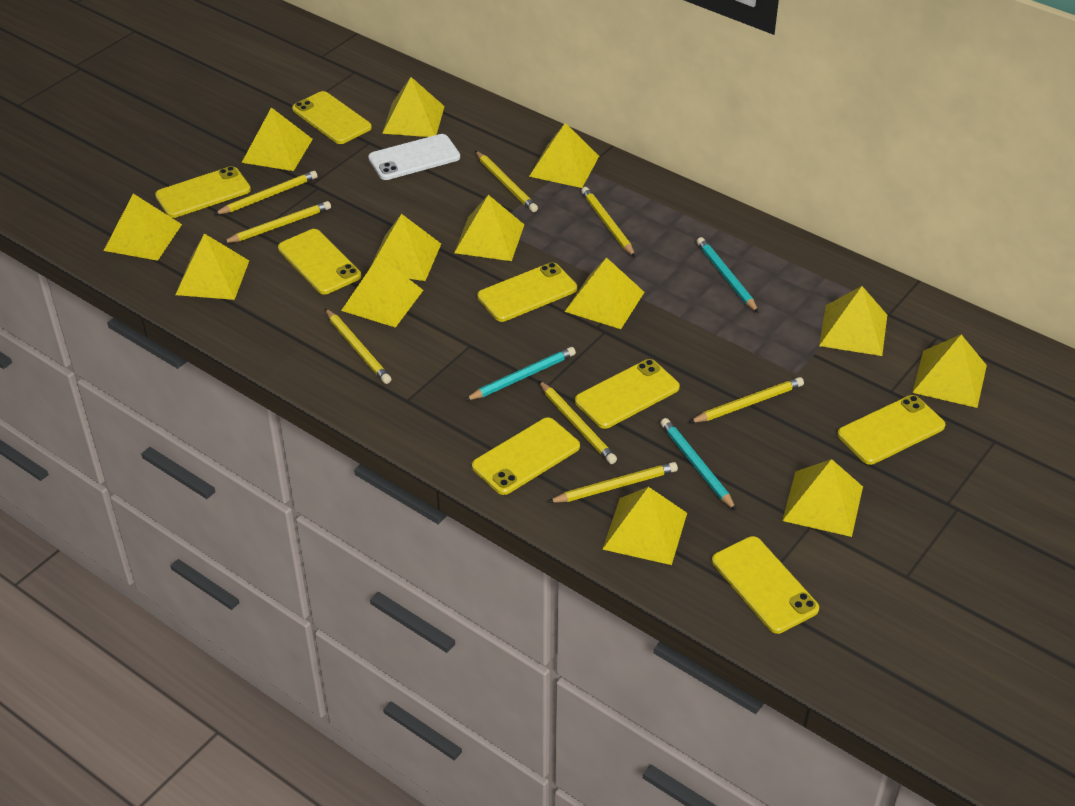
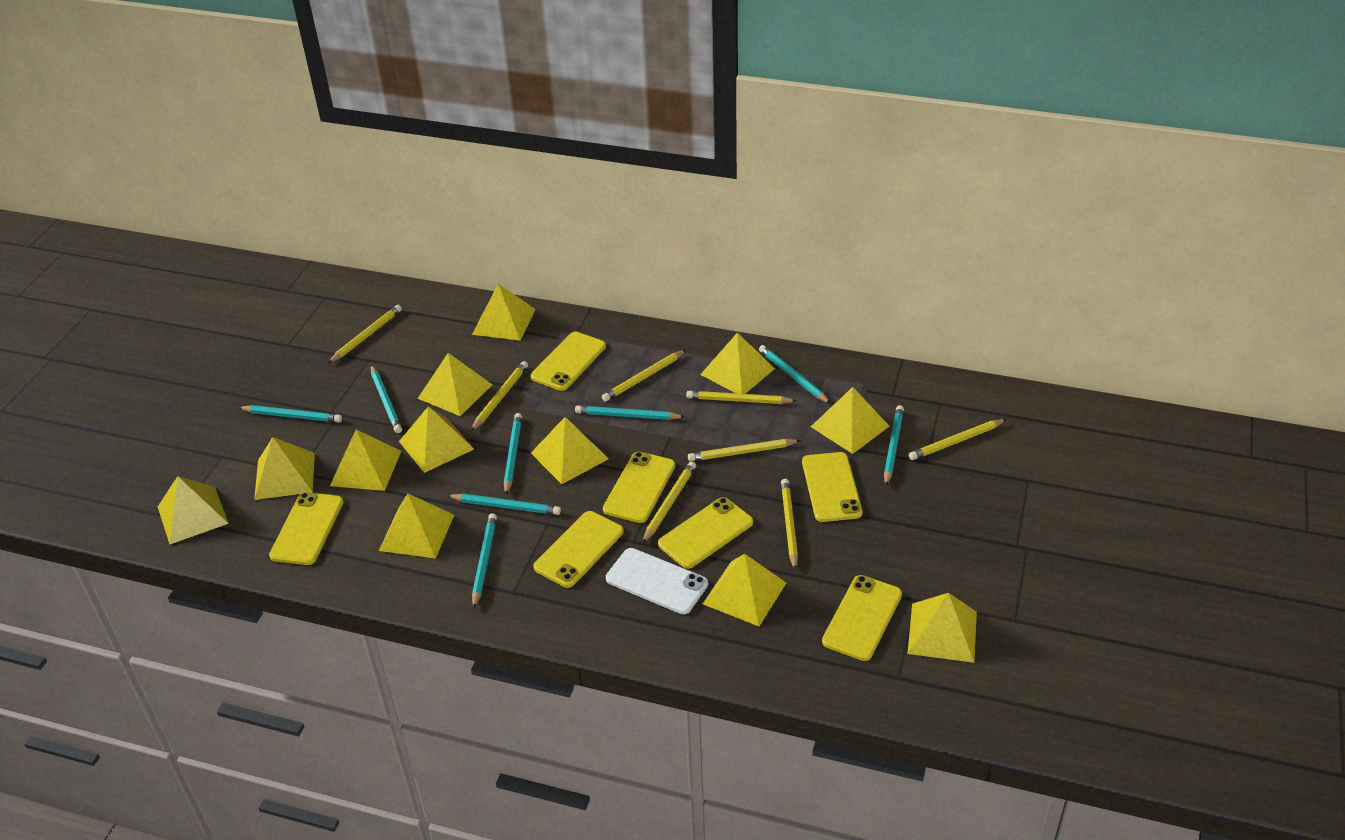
turquoise pencil: [464,347,576,401] [660,418,736,511] [697,237,759,313] = 3 -> [238,405,342,423] [371,365,402,433] [447,494,561,515] [472,513,497,609] [504,413,522,495] [575,405,685,420] [759,345,831,404] [884,405,904,486] = 8
yellow phone: [155,166,251,218] [278,229,361,295] [292,91,372,144] [472,417,580,495] [477,262,577,322] [575,359,680,429] [712,536,819,634] [837,395,946,465] = 8 -> [269,492,343,565] [531,332,606,391] [533,511,624,588] [603,452,675,523] [658,497,753,569] [802,452,863,522] [822,575,902,661] = 7
yellow pyramid: [104,194,182,261] [175,233,249,300] [242,107,313,171] [341,256,423,328] [370,214,441,281] [382,77,445,137] [454,195,524,261] [529,123,599,188] [565,257,644,329] [602,487,687,565] [782,459,863,537] [819,286,887,356] [912,334,987,408] = 13 -> [158,476,229,544] [254,437,315,500] [330,429,401,491] [379,494,454,558] [399,406,474,473] [418,353,493,416] [472,284,536,341] [531,417,609,484] [700,333,775,394] [703,554,786,626] [811,387,889,454] [908,593,977,663] = 12

